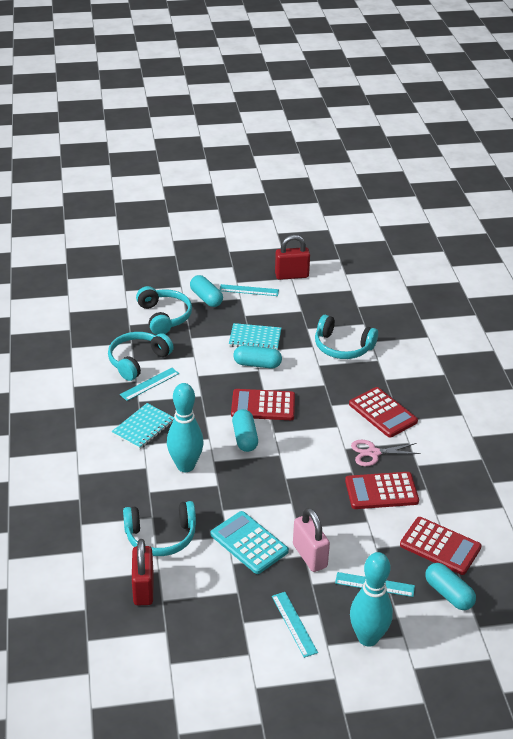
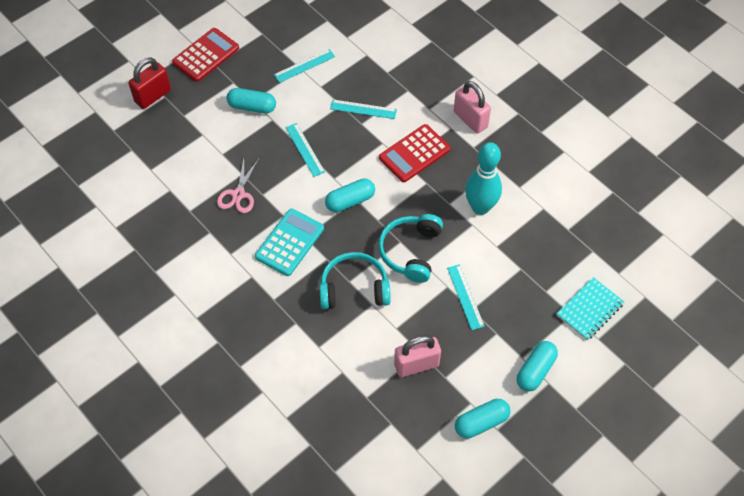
pink padlock: [293,508,330,572] = 1 -> [394,335,441,377] [454,81,491,134] = 2
red calculator: [231,389,295,420] [345,472,419,509] [349,387,418,437] [400,517,482,575] = 4 -> [172,28,239,82] [379,124,450,182] = 2
red padlock: [132,539,153,605] [275,235,310,280] = 2 -> [129,57,171,109] = 1
turquoise bowling pin: [167,383,204,472] [350,552,393,647] = 2 -> [465,142,502,215] = 1
turquoise headphones: [108,332,174,381] [123,501,196,556] [136,286,192,335] [315,315,378,359] = 4 -> [319,252,391,309] [378,214,443,283] = 2
turquoise notebook: [112,403,174,449] [229,323,281,350] = 2 -> [556,277,624,340] = 1

